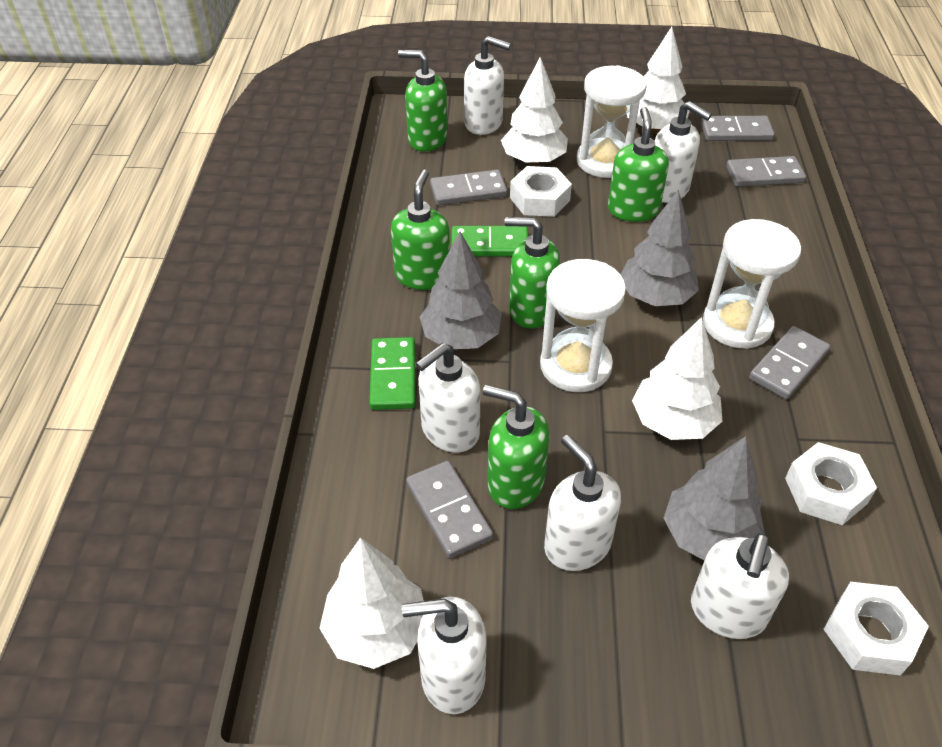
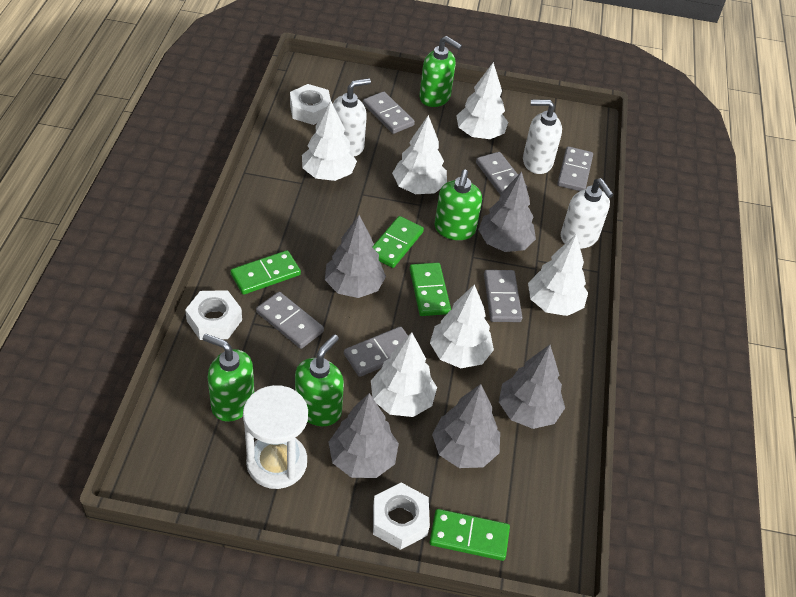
green domino: [369,337,415,410] [451,226,528,257] = 2 -> [230,250,301,295] [373,216,424,268] [410,263,451,316] [429,509,510,561] = 4
green soap dispenser: [391,169,450,290] [398,50,448,152] [483,385,550,509] [505,217,560,329] [608,107,669,222] = 5 -> [203,334,254,422] [295,334,344,426] [419,36,462,107] [435,169,482,240] = 4
grey domino: [406,461,493,558] [430,169,508,205] [701,116,775,141] [726,156,806,187] [749,326,830,399] = 5 -> [256,292,324,349] [344,326,408,377] [363,91,415,134] [476,152,527,195] [484,270,523,322] [557,146,593,191] = 6
grey tree: [420,232,502,349] [620,190,699,306] [664,436,765,560] = 3 -> [325,215,386,298] [329,393,399,478] [432,384,500,468] [478,172,536,252] [499,345,565,429] = 5
white hourglass: [540,259,626,392] [577,65,647,178] [703,219,801,349] = 3 -> [243,385,308,489] = 1
white soap dispenser: [402,597,487,714] [416,343,480,453] [464,36,511,135] [544,435,621,571] [655,101,712,203] [691,533,789,639] = 6 -> [333,78,371,156] [523,100,562,174] [561,178,614,249] = 3
white tree: [320,538,424,669] [501,57,568,165] [627,27,690,133] [632,317,722,440] = 4 -> [302,101,357,181] [371,332,437,417] [392,115,447,194] [430,284,494,368] [456,62,508,139] [528,234,588,316] = 6

